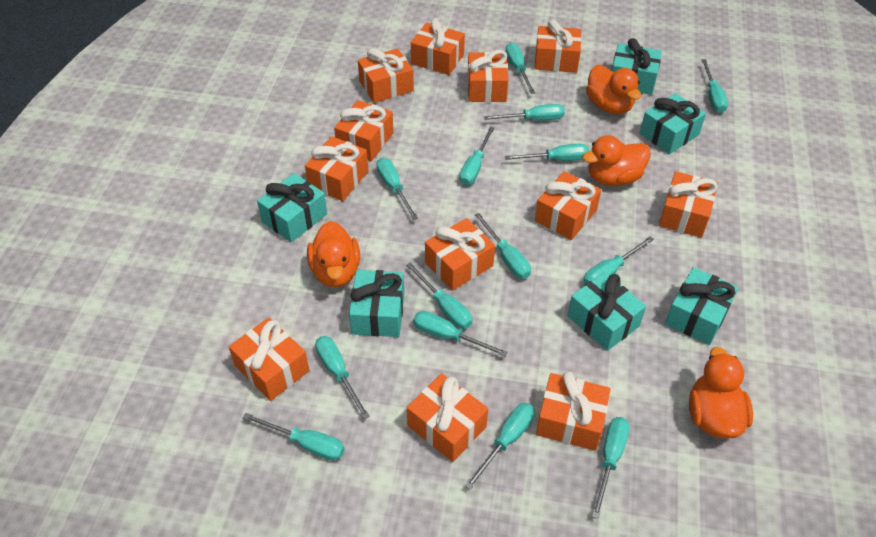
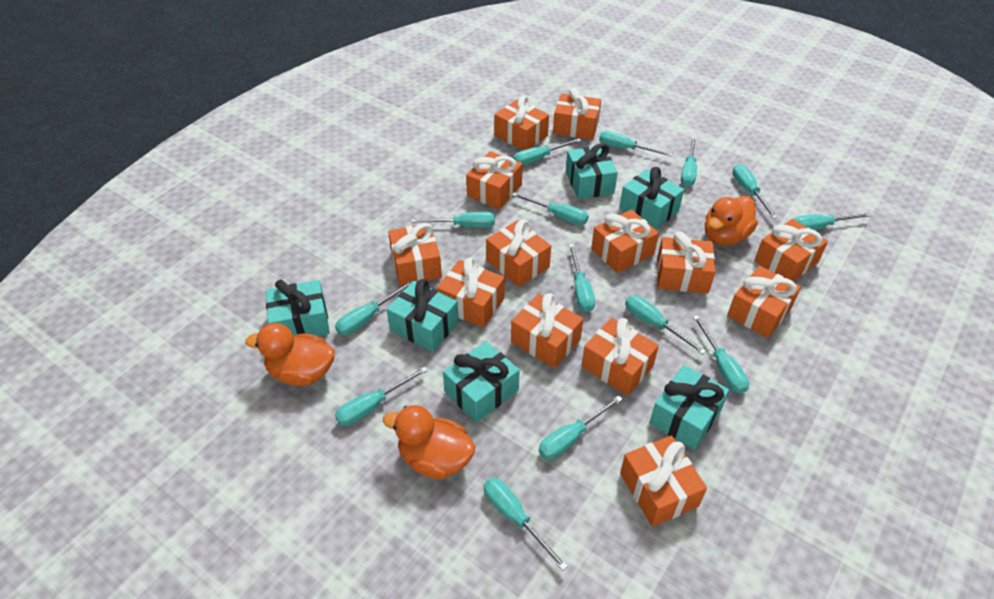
orange duck: [307,221,360,287] [582,135,651,186] [586,65,641,114] [689,347,753,439] = 4 -> [245,323,335,386] [383,405,476,479] [705,196,758,246] = 3
orange gift: [229,318,309,401] [305,136,369,201] [334,100,394,161] [358,48,414,103] [407,373,488,462] [411,18,465,75] [425,218,495,291] [468,50,509,102] [534,19,582,73] [535,171,601,240] [536,371,611,451] [659,171,718,238] = 12 -> [388,223,442,286] [437,257,505,328] [466,151,523,209] [486,220,551,287] [494,96,549,150] [511,293,583,368] [553,88,601,140] [582,318,659,396] [591,210,659,273] [620,436,707,527] [657,231,716,293] [727,266,801,338] [754,219,828,281] = 13

